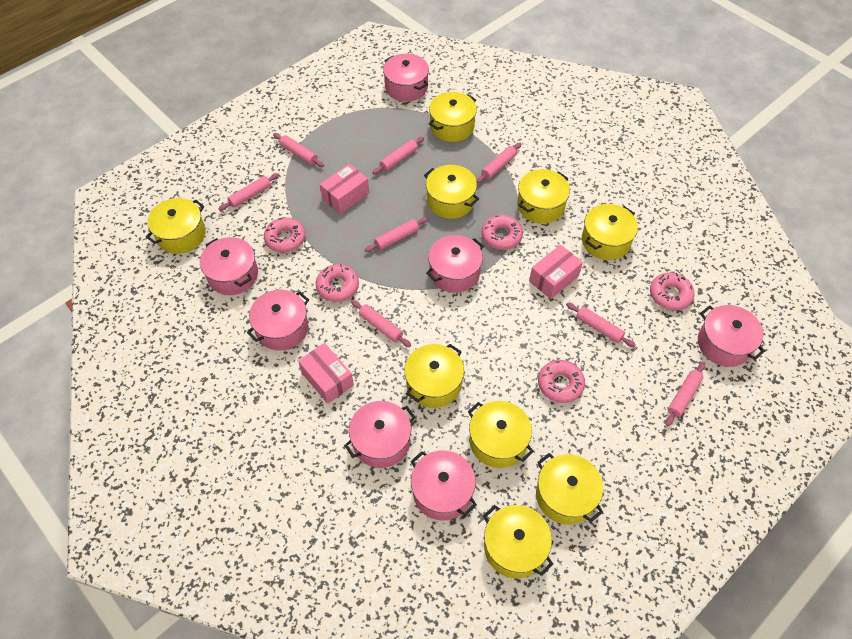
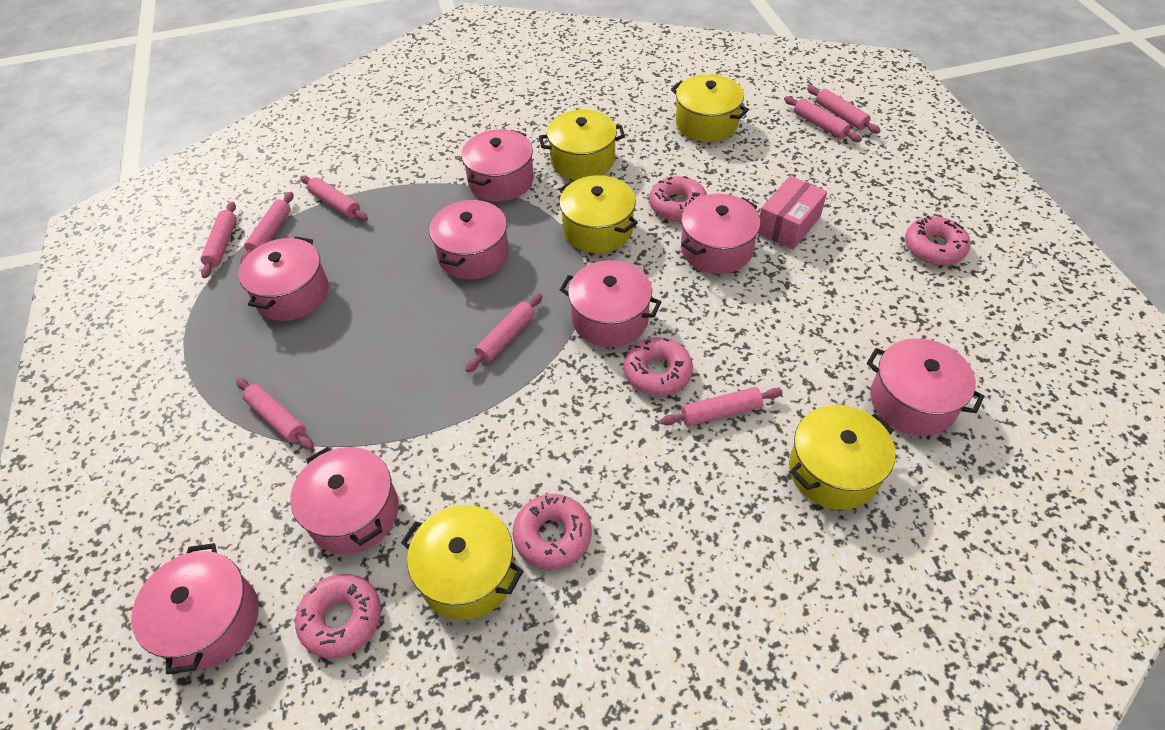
pink box: [298,343,354,404] [320,164,369,214] [529,245,583,299] = 3 -> [758,176,827,249] = 1
pink pot: [200,237,258,295] [247,290,309,351] [344,401,416,468] [383,54,429,102] [411,450,477,521] [426,235,484,293] [698,305,765,367] = 7 -> [131,543,259,674] [238,236,329,321] [290,447,399,554] [429,199,509,280] [461,129,534,202] [560,260,661,347] [681,194,760,274] [867,338,984,436] = 8
yellow pot: [146,198,206,254] [404,344,464,408] [424,165,479,219] [429,92,477,142] [468,401,534,468] [483,505,553,579] [517,169,570,224] [536,453,603,525] [582,204,638,260] = 9 -> [401,505,523,620] [539,110,625,180] [559,175,638,253] [671,74,749,142] [789,405,896,510] = 5

